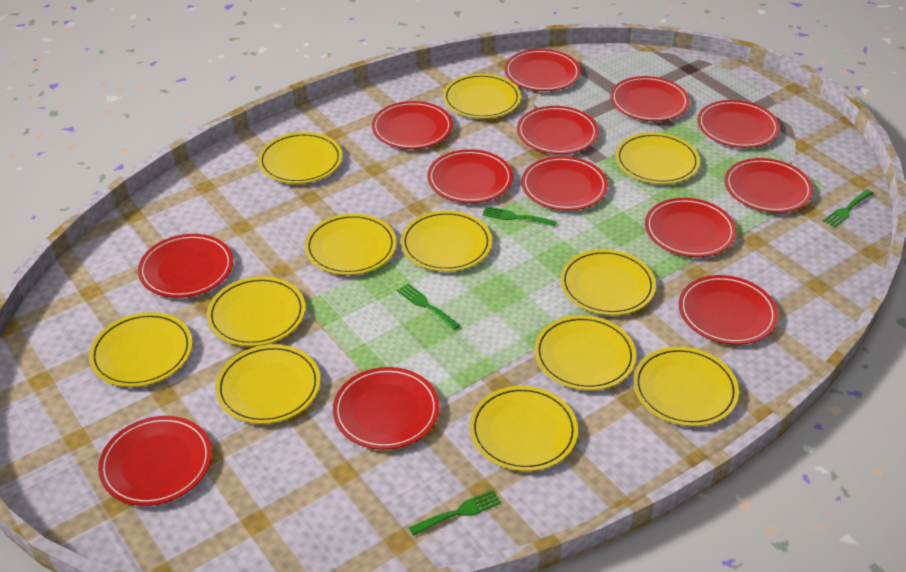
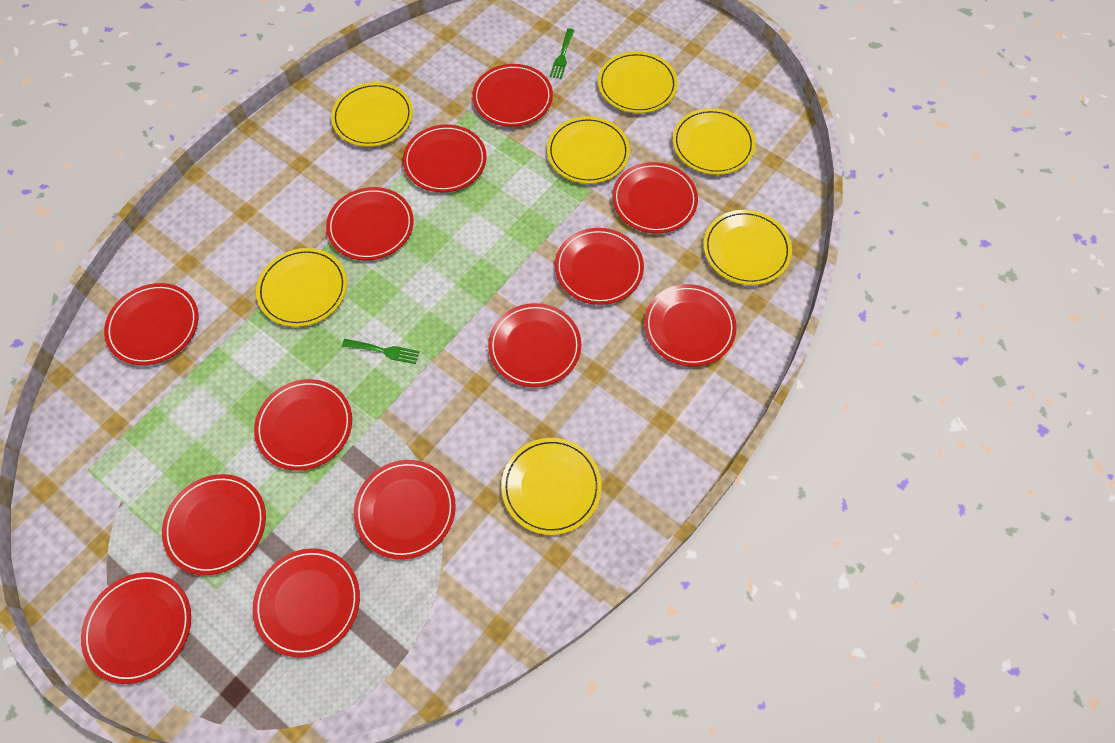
green fork: [397,284,460,330] [409,490,501,536] [482,206,557,227] [823,189,873,228] = 4 -> [342,339,420,364] [550,28,574,79] = 2
yellow plate: [89,312,193,387] [207,276,305,346] [215,344,321,424] [258,132,342,184] [305,213,397,275] [401,211,492,272] [443,74,521,119] [470,386,578,471] [534,315,636,390] [560,249,656,315] [615,132,700,184] [633,347,739,426] = 12 -> [256,248,347,327] [331,82,413,147] [501,438,602,535] [547,116,630,184] [598,51,678,113] [673,108,756,175] [703,210,792,285] = 7

